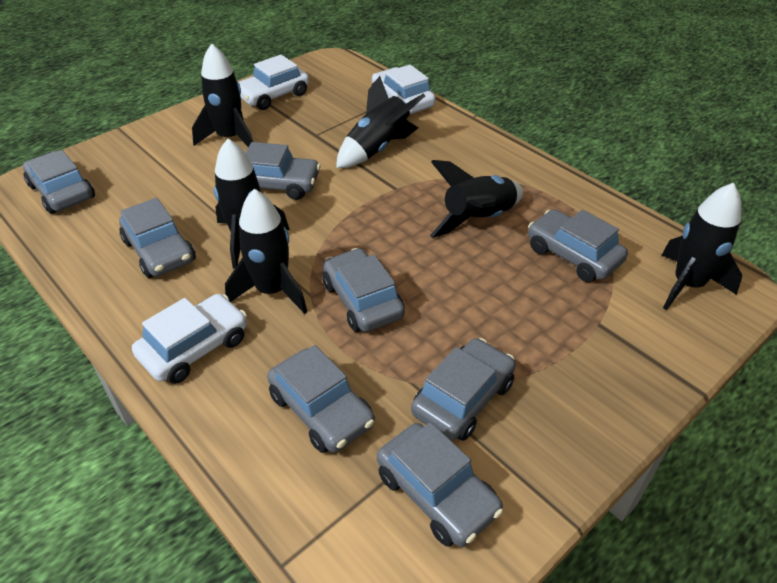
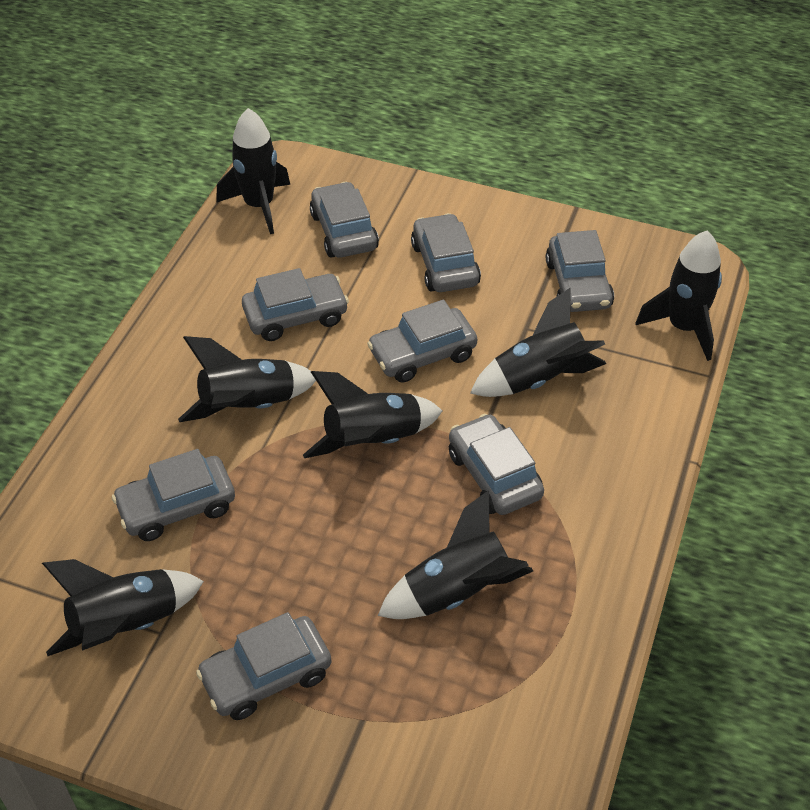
black rocket: [192,43,253,147] [214,138,290,269] [225,189,307,314] [336,76,425,168] [430,160,523,238] [661,183,742,310] = 6 -> [42,559,204,656] [178,336,316,422] [216,108,290,234] [303,371,442,458] [378,490,533,619] [470,288,606,397] [636,231,722,361] = 7
white car: [132,294,247,384] [239,55,309,110] [372,65,436,114] = 3 -> none = 0

